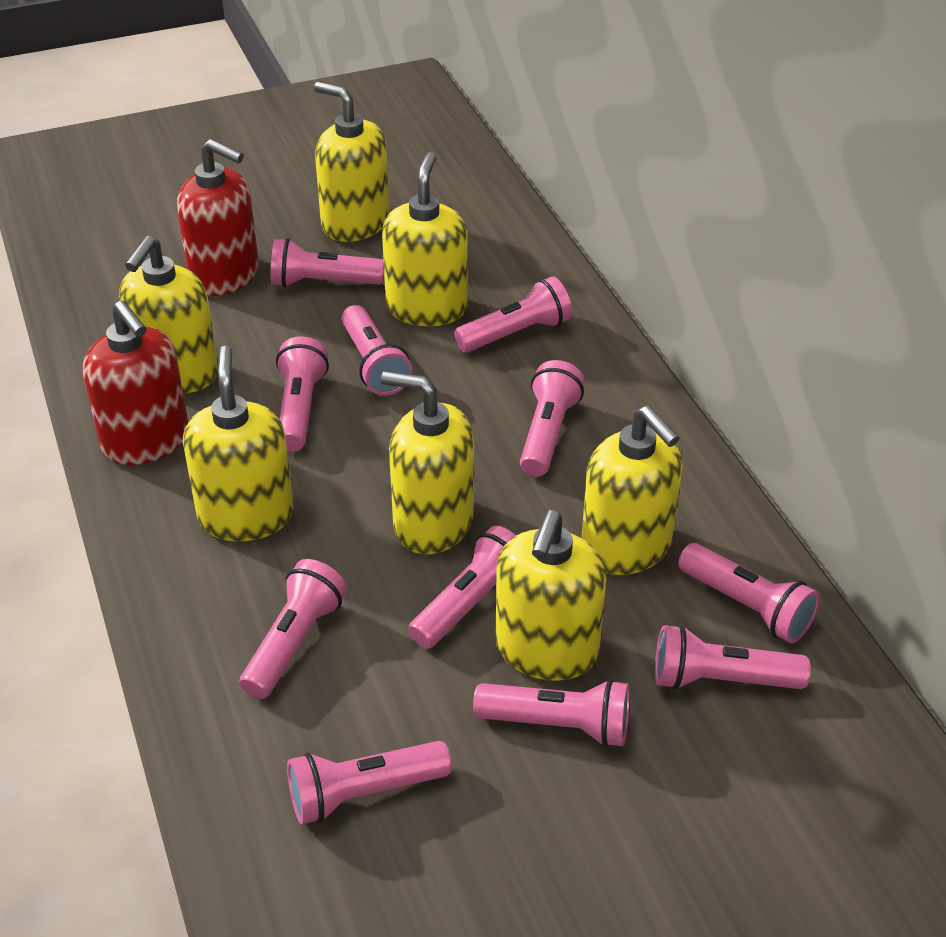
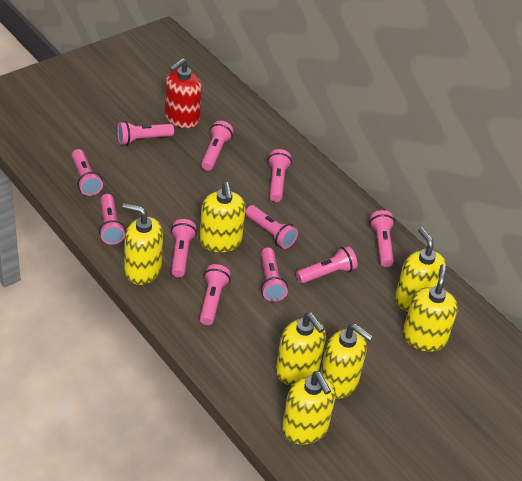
red soap dispenser: [83,301,188,465] [177,139,259,296] = 2 -> [164,58,202,128] = 1

